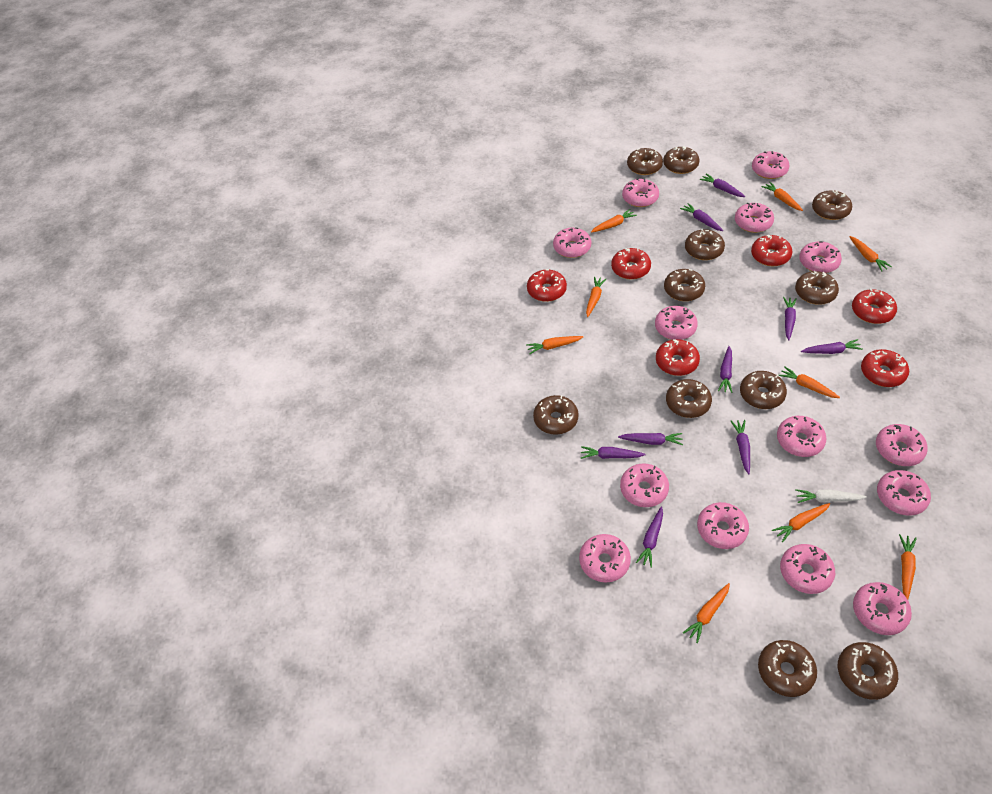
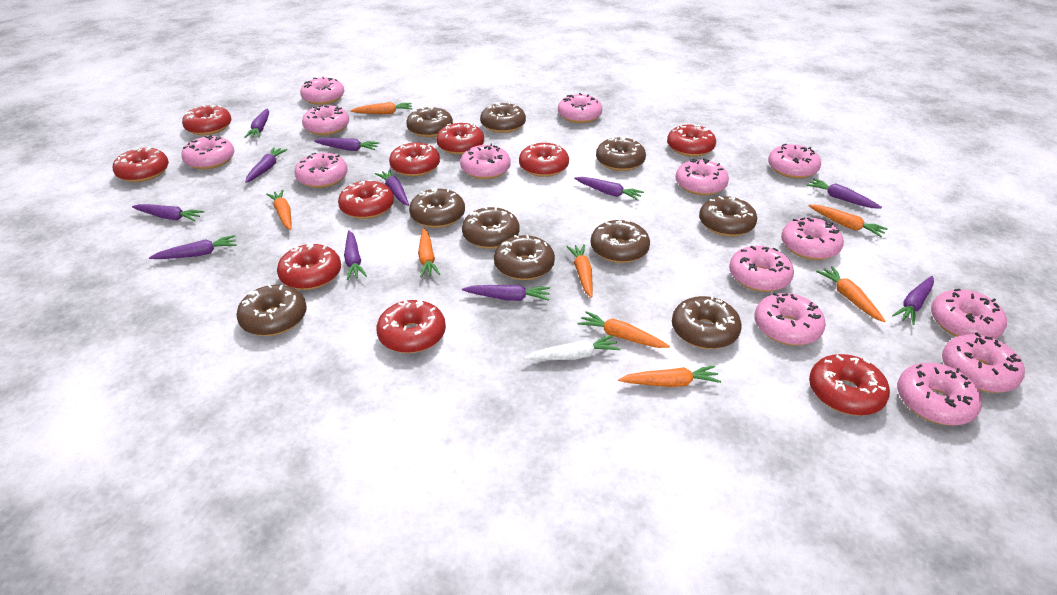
brown donut: [533,395,578,435] [627,148,663,175] [663,146,700,174] [664,269,705,301] [666,379,712,418] [685,229,725,260] [740,371,787,409] [758,640,817,697] [795,271,839,305] [812,190,852,220] [838,642,898,700] = 11 -> [236,284,307,336] [406,107,453,137] [409,188,465,228] [462,207,519,249] [480,102,526,133] [494,235,555,280] [591,220,650,263] [596,136,646,171] [672,295,742,349] [699,196,757,237] = 10
orange carrot: [526,336,584,354] [586,277,606,317] [591,209,637,233] [683,583,730,643] [761,182,803,211] [772,503,830,542] [778,366,840,398] [849,236,892,271] [899,534,917,600] = 9 -> [266,190,292,230] [350,102,412,114] [418,228,441,278] [566,244,593,298] [578,311,670,348] [618,365,721,387] [808,205,888,237] [816,266,885,322] = 8
purple carrot: [581,446,646,459] [618,433,683,445] [636,506,663,568] [680,203,723,231] [700,174,746,197] [718,346,733,393] [731,420,750,474] [783,297,797,340] [801,339,863,354] = 9 -> [132,204,205,221] [149,235,237,259] [244,108,269,138] [245,147,288,183] [314,138,380,151] [344,230,367,280] [375,169,409,206] [462,285,550,301] [574,177,644,200] [807,178,882,209] [892,276,934,325] = 11
red donut: [527,269,567,302] [611,248,651,279] [656,339,700,376] [751,235,793,266] [852,288,897,324] [861,349,909,387] = 6 -> [113,146,169,182] [182,105,232,135] [277,243,341,290] [338,180,394,219] [376,299,446,353] [389,142,440,177] [436,123,484,155] [519,143,569,177] [667,124,716,157] [809,354,890,416] = 10

